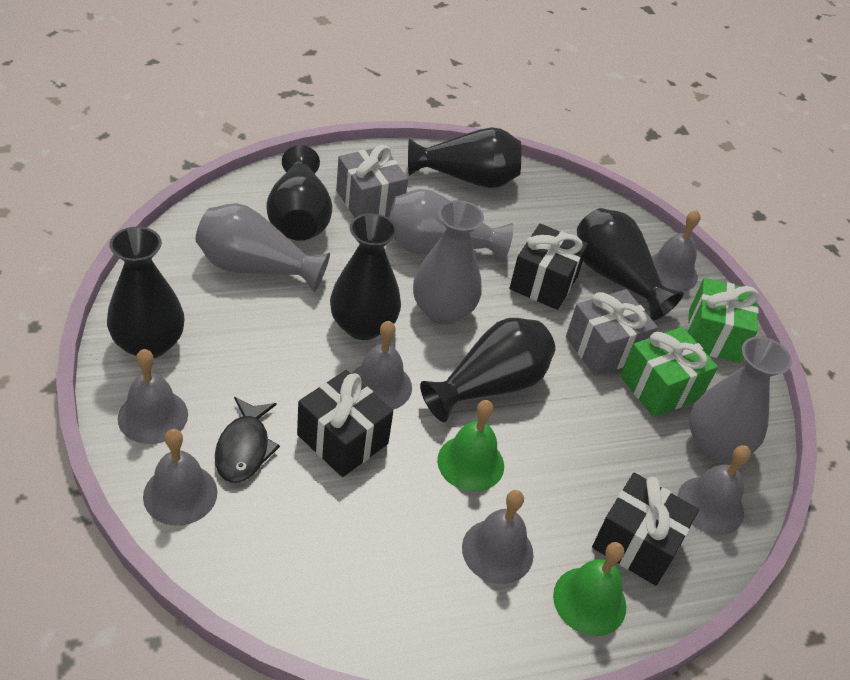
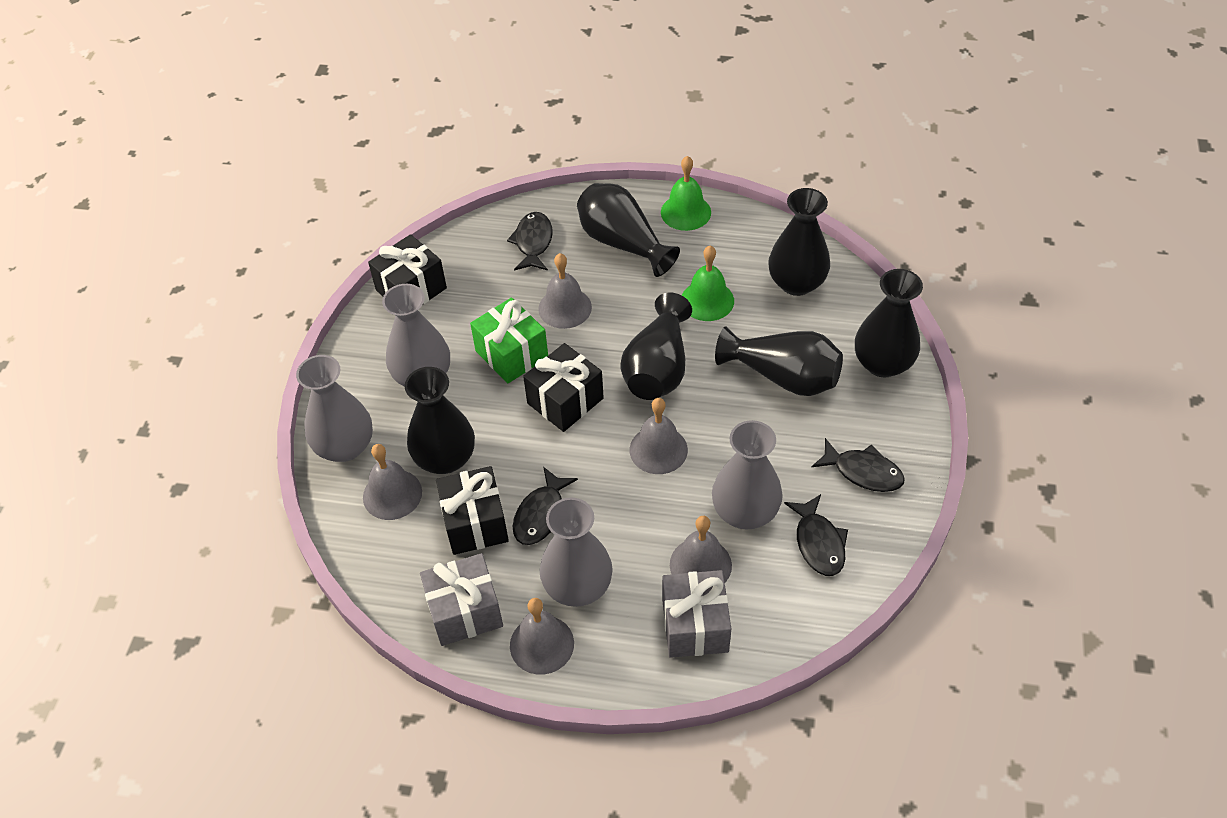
black fish: [215,397,280,483] = 1 -> [507,212,553,271] [513,467,578,545] [784,494,848,576] [812,438,905,492] = 4
green gift: [620,327,718,417] [687,278,759,363] = 2 -> [470,298,548,383] = 1
grey bell: [118,349,188,444] [143,429,217,526] [352,321,412,410] [462,490,534,584] [651,210,700,292] [677,445,751,535] = 6 -> [363,444,422,520] [510,598,574,675] [538,253,592,329] [630,398,688,474] [670,516,732,583] = 5

